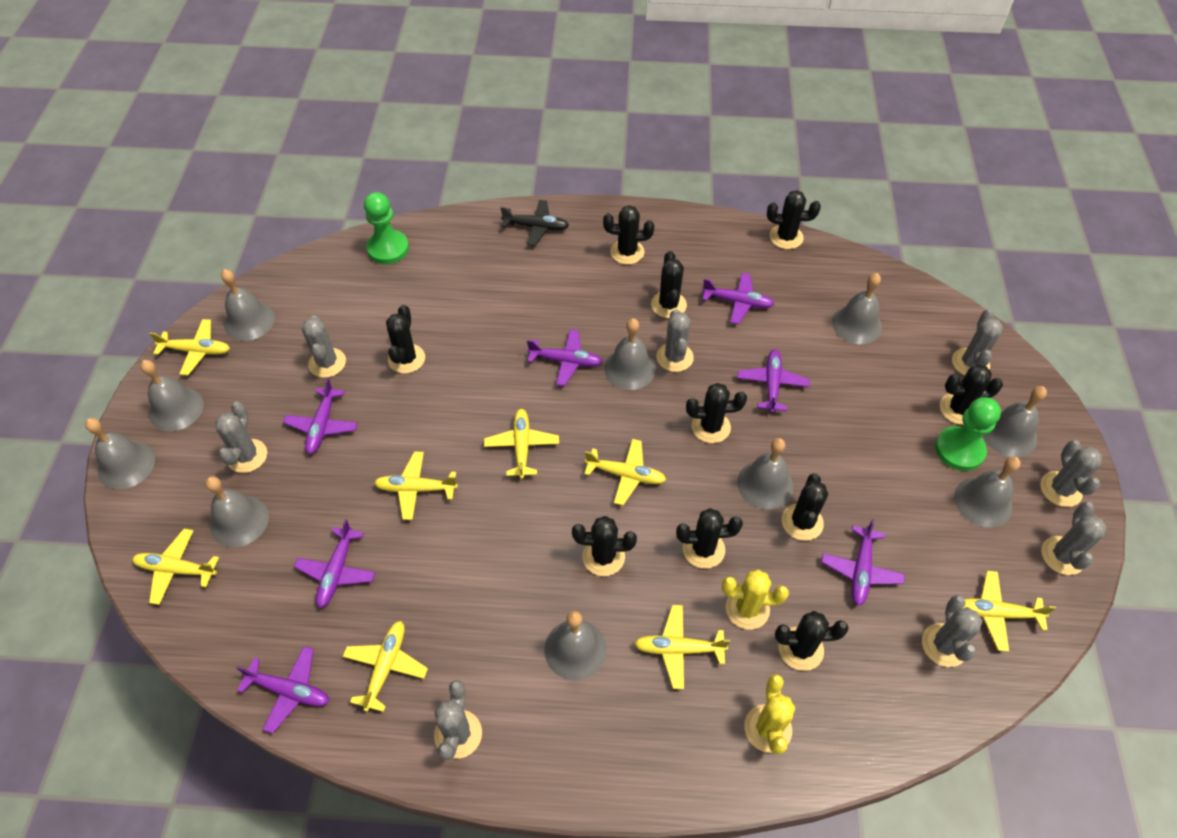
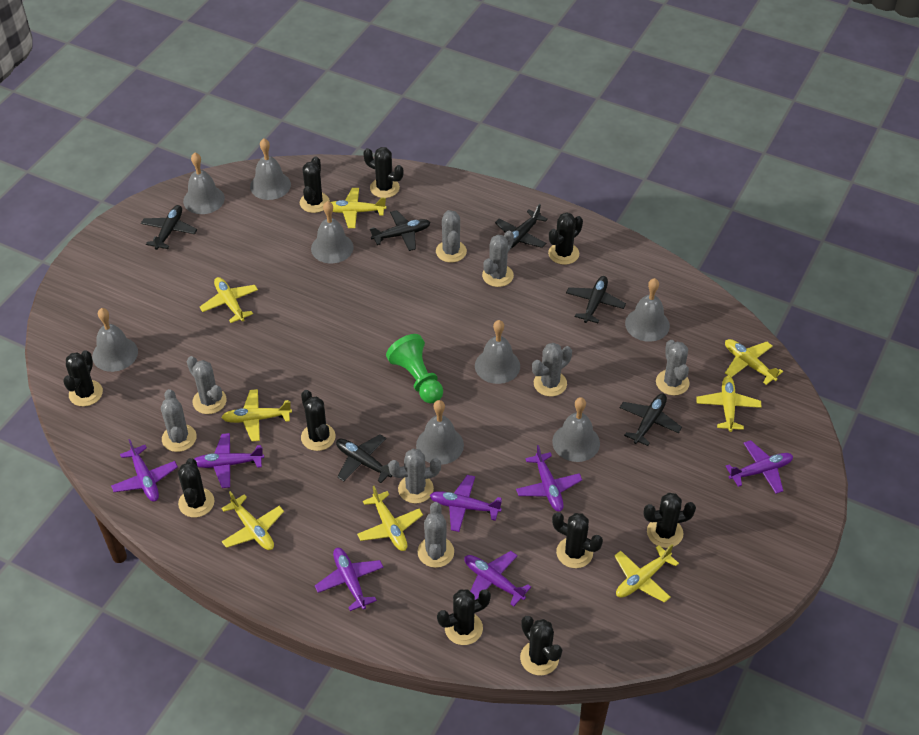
black plane: [500,200,569,246] = 1 -> [141,205,197,250] [336,434,392,483] [370,210,431,251] [495,204,548,248] [566,276,626,323] [620,394,682,446] = 6
green pawn: [364,192,409,264] [935,397,1001,471] = 2 -> [386,334,443,404] = 1
grey bell: [85,418,155,489] [140,360,204,431] [205,476,269,547] [221,269,275,341] [544,611,607,680] [604,318,656,390] [737,438,793,509] [832,273,882,344] [954,456,1021,528] [983,386,1047,457] = 10 -> [92,308,138,372] [183,153,225,214] [250,139,291,200] [311,201,354,263] [416,400,464,465] [475,320,520,384] [552,397,600,462] [625,278,670,342] = 8
yellow cactus: [722,570,789,630] [744,674,795,754] = 2 -> none = 0

